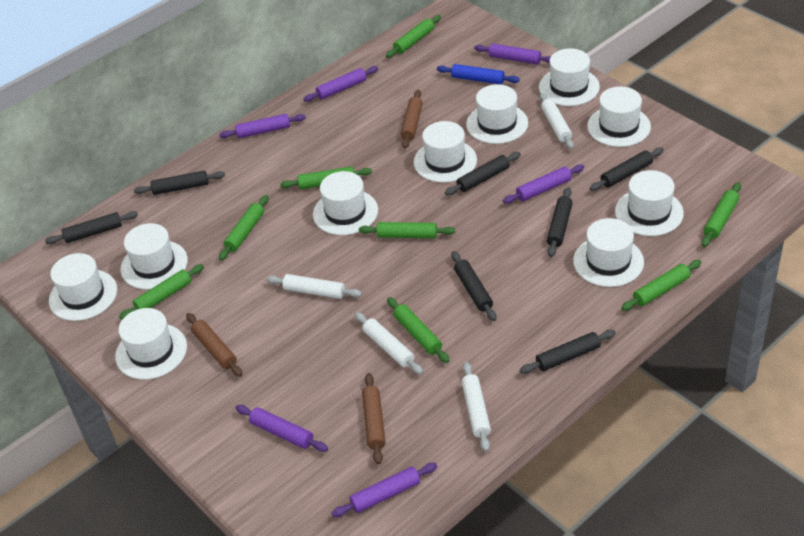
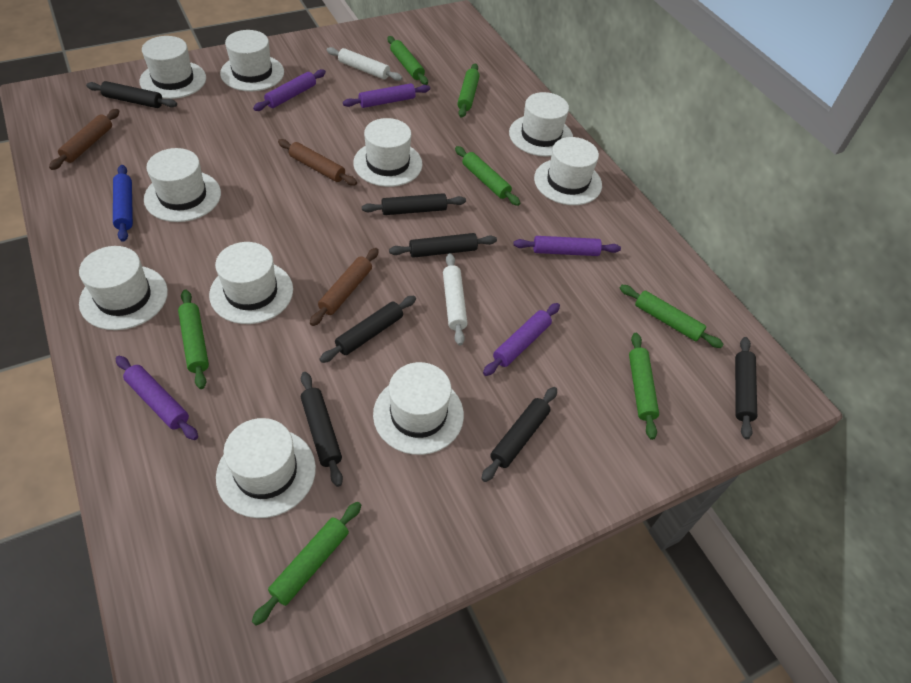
green rolling pin: [119,264,204,320] [219,195,268,261] [280,166,372,189] [359,222,455,238] [386,15,441,58] [387,297,450,363] [621,260,701,311] [701,183,741,247] = 8 -> [178,290,209,389] [252,502,361,625] [388,36,428,85] [455,146,520,206] [457,63,480,118] [620,285,724,348] [629,333,659,440] = 7
purple rolling pin: [219,114,306,138] [235,405,328,452] [303,66,378,102] [331,463,437,517] [474,43,551,65] [503,164,584,204] = 6 -> [116,356,198,440] [253,69,326,111] [343,83,430,108] [483,303,560,376] [513,236,621,256] = 5
white rolling pin: [266,274,362,299] [355,312,423,375] [462,362,491,452] [540,93,574,149] = 4 -> [327,47,402,81] [443,253,467,346] = 2

